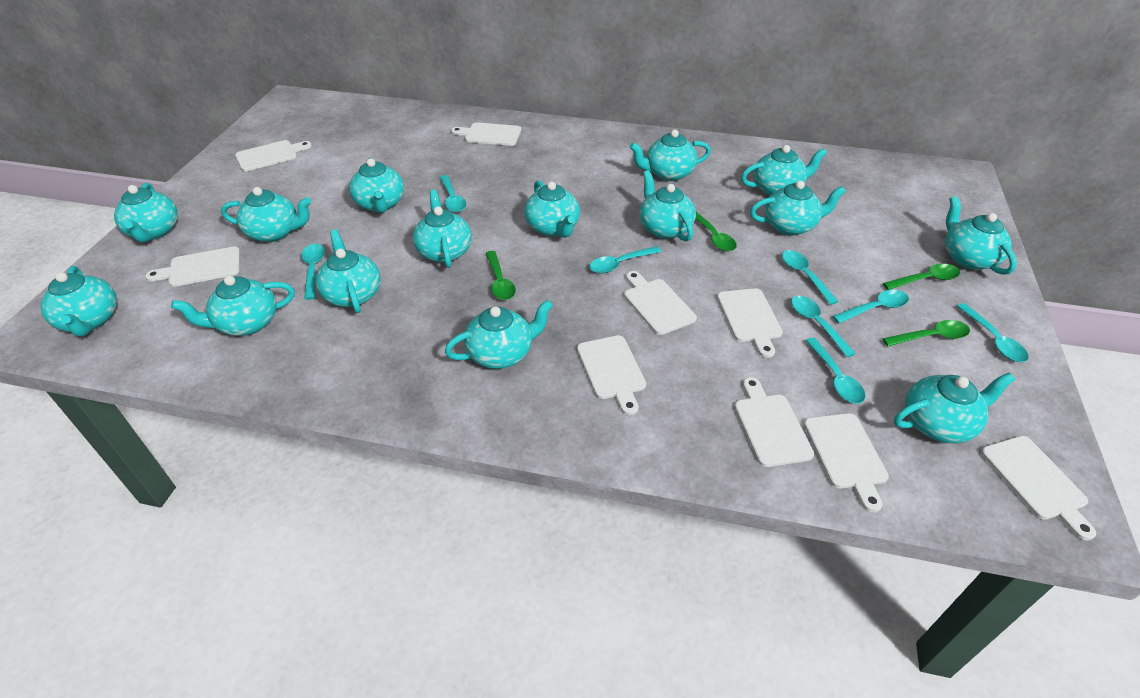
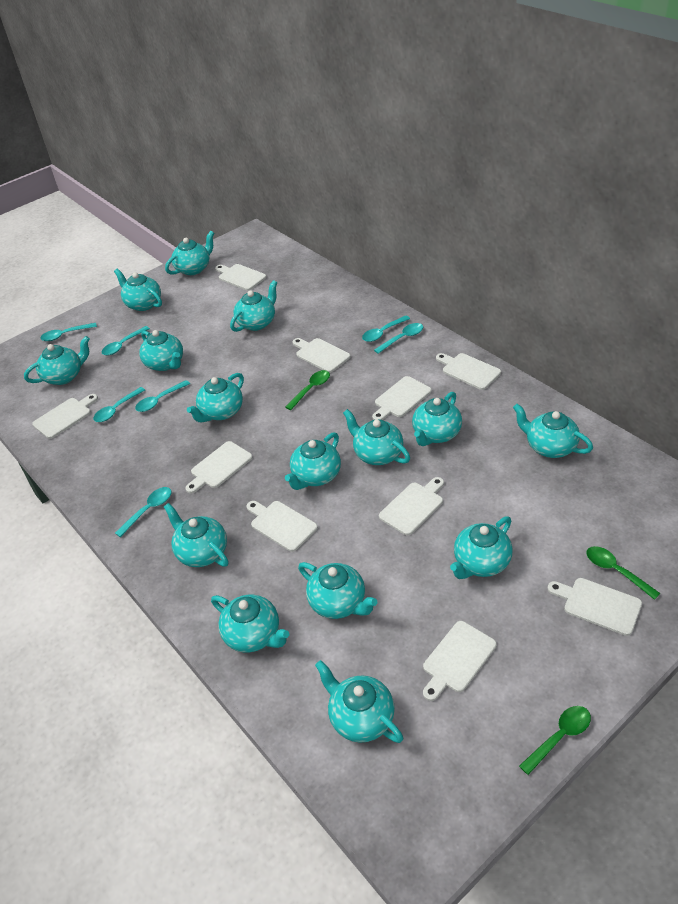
green spoon: [485,251,516,300] [695,212,737,252] [882,320,970,347] [883,264,960,290] = 4 -> [286,370,330,410] [519,706,591,775] [586,546,660,600] = 3
turquoise spoon: [301,244,325,300] [440,175,466,212] [589,246,661,273] [782,250,839,305] [791,296,856,357] [805,338,865,404] [832,290,909,323] [957,303,1029,362] = 8 -> [40,323,97,341] [93,387,145,422] [102,326,150,355] [115,487,172,537] [135,380,190,412] [362,315,410,342] [374,323,423,354] = 7
white cutting board: [145,247,240,287] [235,140,312,171] [451,122,521,146] [577,335,646,415] [624,271,697,335] [717,288,783,358] [734,377,814,467] [804,413,889,512] [981,436,1096,541] = 9 -> [32,394,98,439] [185,441,253,493] [215,264,266,290] [246,501,318,552] [293,338,350,373] [372,376,432,420] [379,477,444,535] [423,621,497,701] [436,353,501,390] [547,578,642,636] = 10

